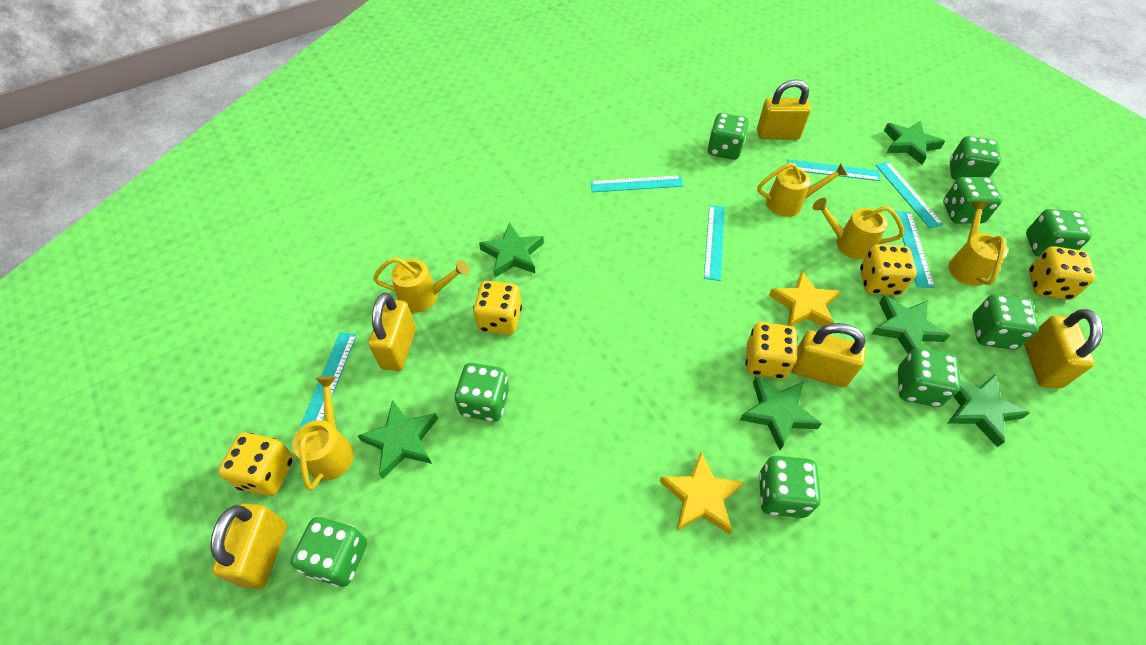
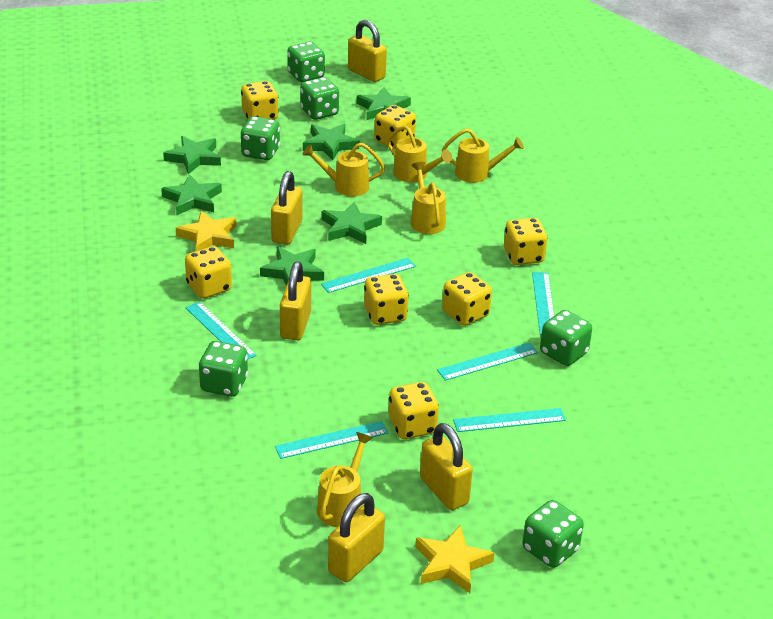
green dice: [291,517,367,587] [454,363,509,422] [707,113,749,160] [759,456,821,518] [898,347,961,407] [943,177,1002,224] [950,136,1001,180] [972,294,1039,350] [1026,209,1092,257] = 9 -> [199,341,248,397] [241,116,280,160] [287,42,325,82] [300,77,339,120] [522,500,584,568] [540,310,592,366] = 6
yellow dice: [218,432,294,496] [473,281,522,335] [746,322,798,379] [860,244,917,295] [1029,246,1096,300] = 5 -> [185,246,232,299] [241,81,279,120] [364,274,409,325] [374,105,416,150] [389,382,439,439] [442,272,492,326] [504,218,548,265] = 7

